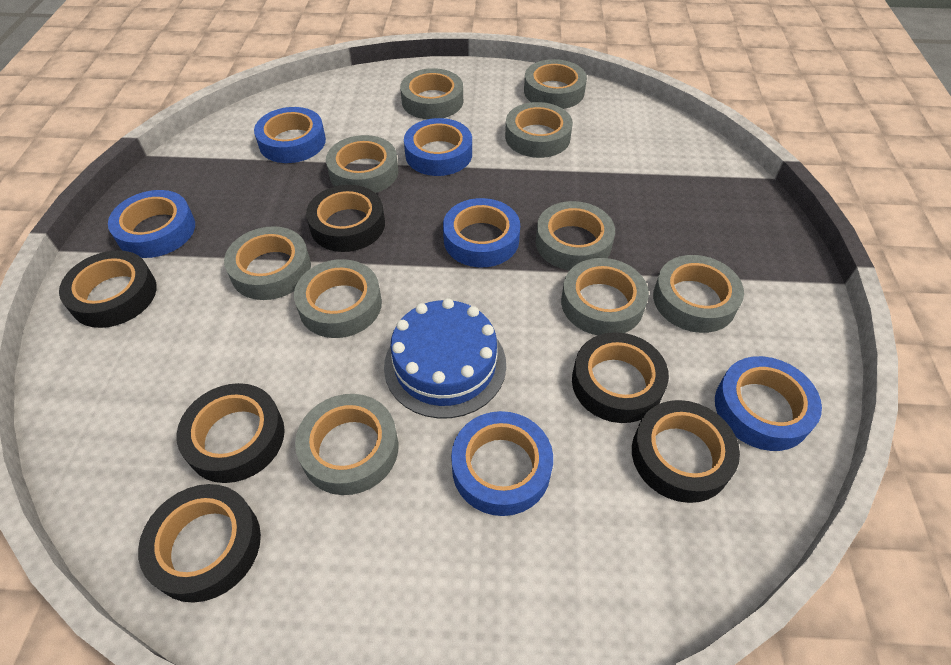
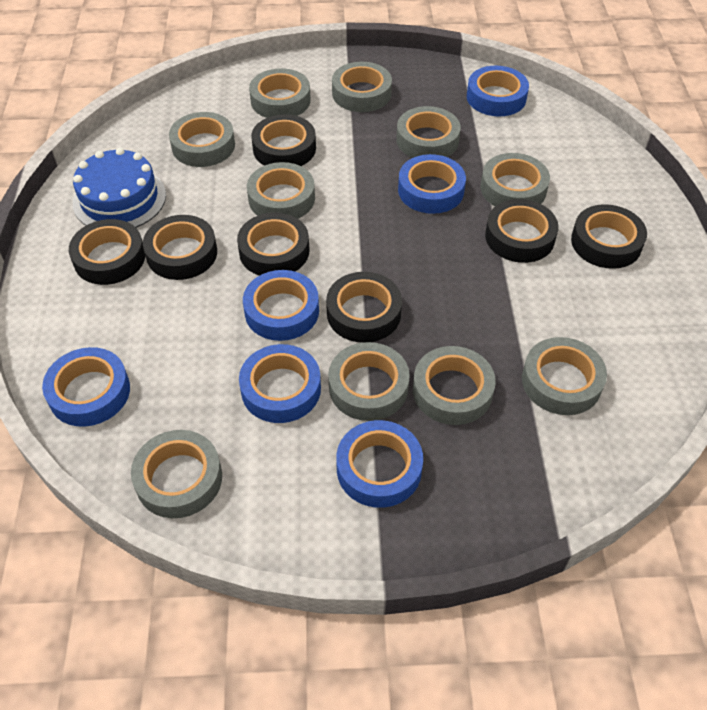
black tape: [59,250,157,328] [138,484,261,603] [177,383,285,483] [306,185,385,252] [572,332,669,423] [632,400,740,503] = 6 -> [69,219,145,285] [143,215,217,280] [237,213,310,276] [251,114,316,166] [326,272,402,343] [485,199,559,263] [571,204,647,269] = 7

